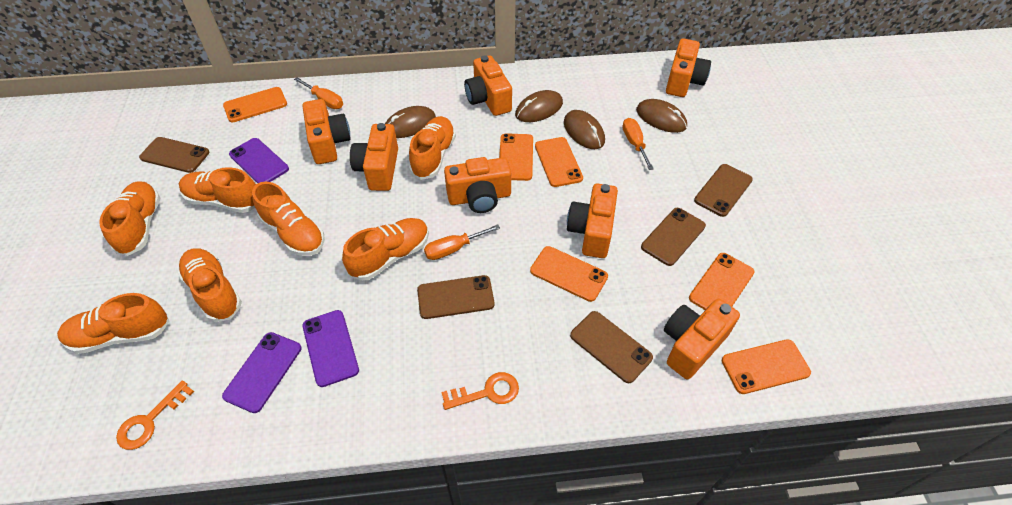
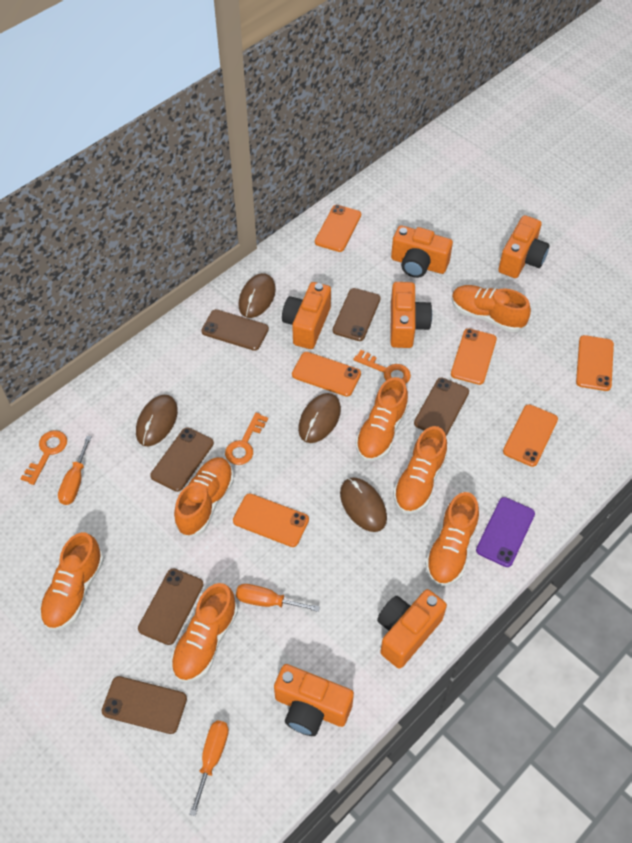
brown phone: [139,137,210,173] [417,275,495,319] [570,311,653,383] [641,208,706,266] [694,164,753,217] = 5 -> [102,676,187,734] [138,568,204,645] [150,427,214,492] [201,309,269,351] [333,288,381,341] [414,378,469,436] = 6
orange camera: [303,99,351,164] [350,123,398,191] [444,157,511,213] [464,55,512,116] [567,183,618,258] [664,299,740,379] [666,38,711,97] = 7 -> [274,664,354,736] [282,282,331,349] [377,589,447,669] [390,282,432,348] [391,225,453,278] [498,215,550,278] = 6
orange key: [116,380,194,450] [441,372,519,410] = 2 -> [21,430,67,485] [225,413,268,465] [353,350,411,384] = 3
purple phone: [222,332,301,413] [229,138,289,183] [302,310,359,387] = 3 -> [476,497,535,567] = 1

